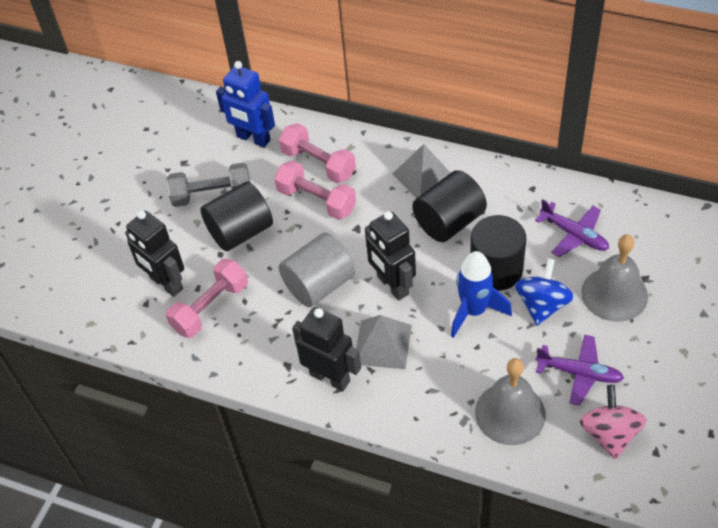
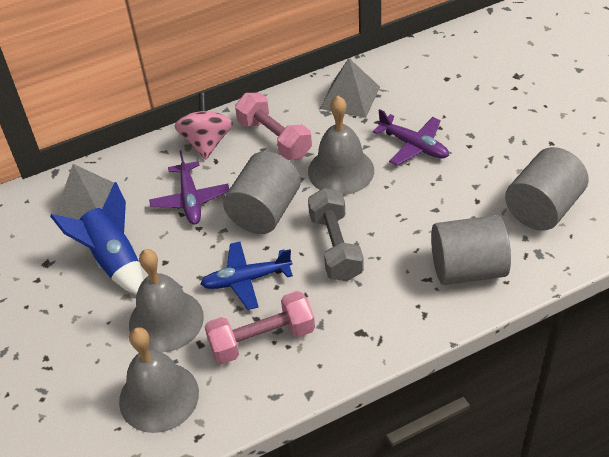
black cylinder: [200,181,273,251] [412,170,487,242] [470,215,526,291] = 3 -> none = 0
black robot: [125,210,184,297] [292,307,361,391] [365,211,416,301] = 3 -> none = 0
blue plane: none = 0 -> [201,242,293,310] = 1
blue robot: [216,61,275,147] = 1 -> none = 0
blue spinning top: [515,258,574,326] = 1 -> none = 0
grey bell: [475,358,546,445] [581,235,648,322] = 2 -> [119,327,199,433] [129,249,204,352] [308,96,374,195] = 3
grey cylinder: [279,233,355,307] = 1 -> [223,151,301,234] [431,215,511,285] [505,147,589,231] = 3
pink dumbbell: [166,259,248,338] [274,161,356,220] [279,123,356,183] = 3 -> [204,291,315,364] [235,92,312,160] = 2

